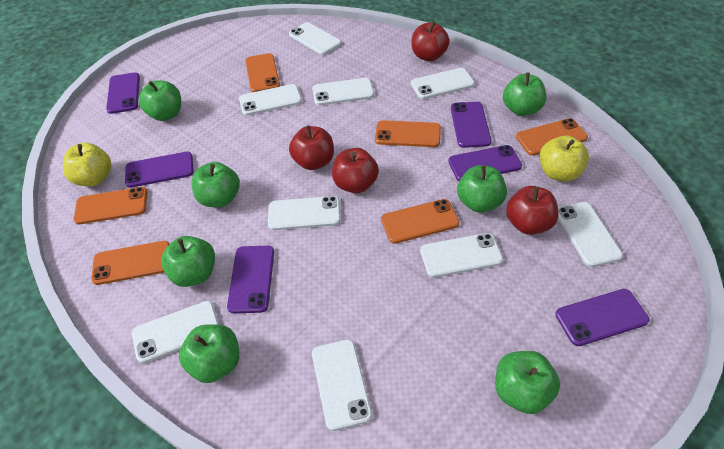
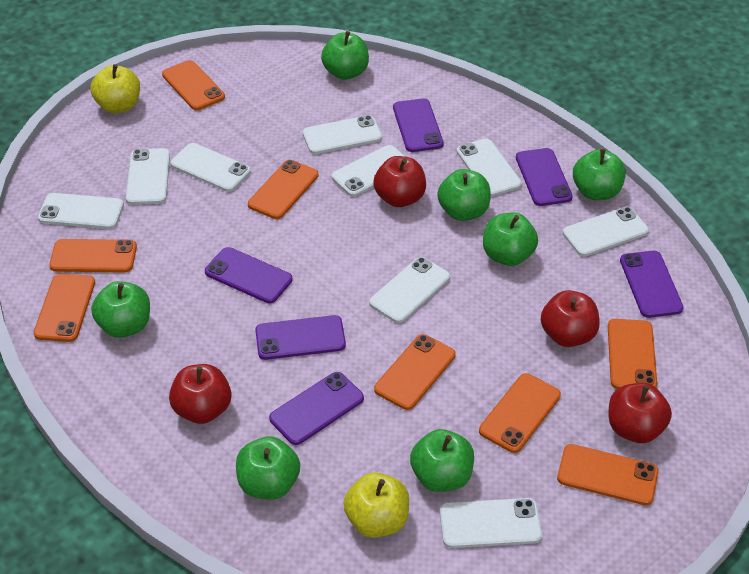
orange phone: [74,187,148,224] [91,241,170,285] [245,53,280,92] [375,120,441,147] [381,199,460,244] [516,118,588,156] = 6 -> [34,274,95,342] [49,239,137,272] [162,60,225,110] [248,160,319,219] [374,334,455,410] [479,373,561,453] [557,444,659,505] [608,319,657,389] = 8

